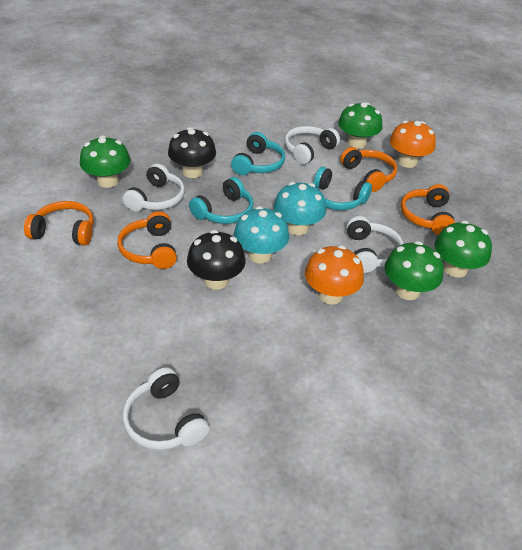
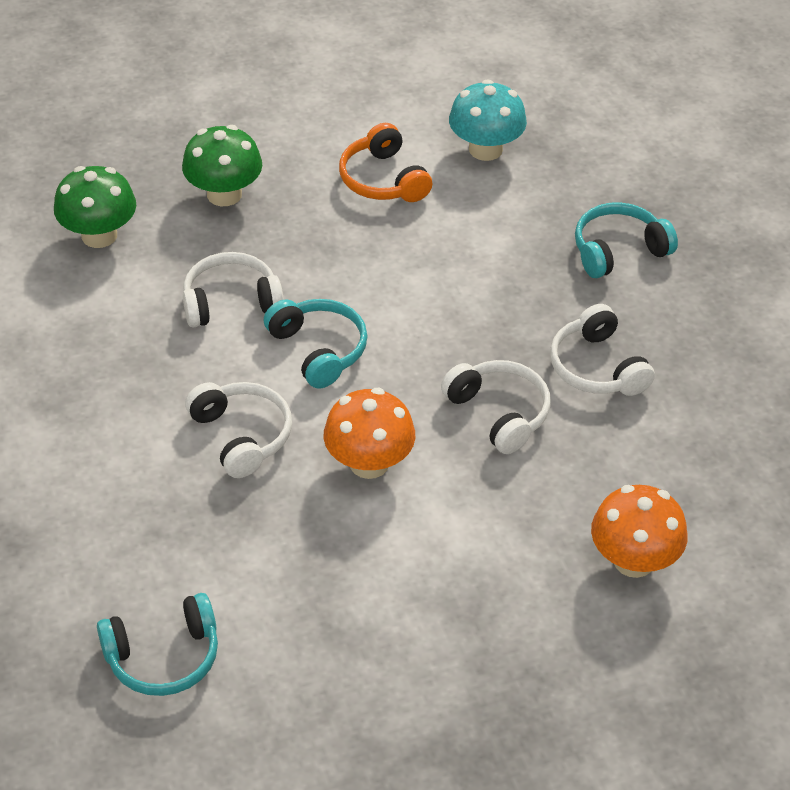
black mushroom: [168,127,216,178] [187,230,246,290] = 2 -> none = 0
green mushroom: [80,135,131,188] [338,102,382,149] [384,241,443,300] [434,221,492,278] = 4 -> [54,166,136,248] [182,125,262,206] = 2
orange headphones: [24,201,94,246] [117,211,177,269] [340,147,397,192] [401,184,455,235] = 4 -> [339,123,432,202] = 1
turquoise mushroom: [234,206,289,263] [274,182,326,235] = 2 -> [449,79,527,161] = 1

